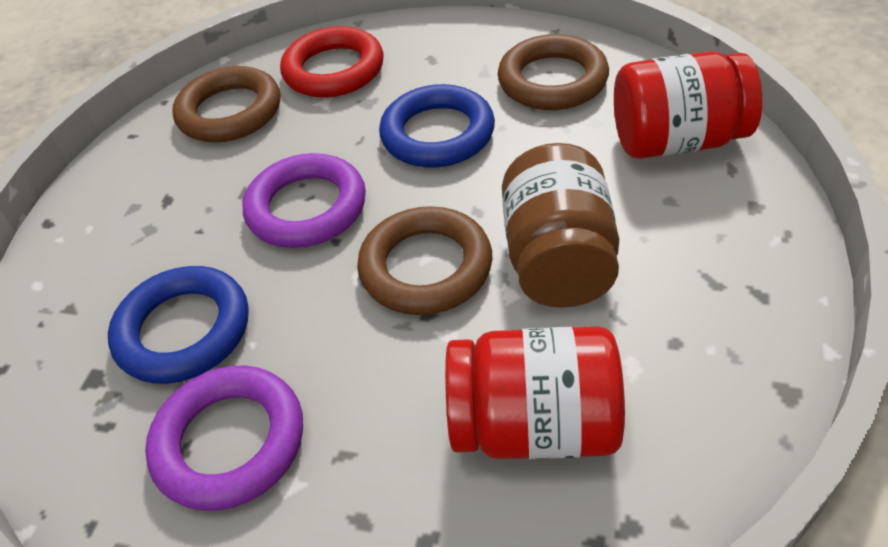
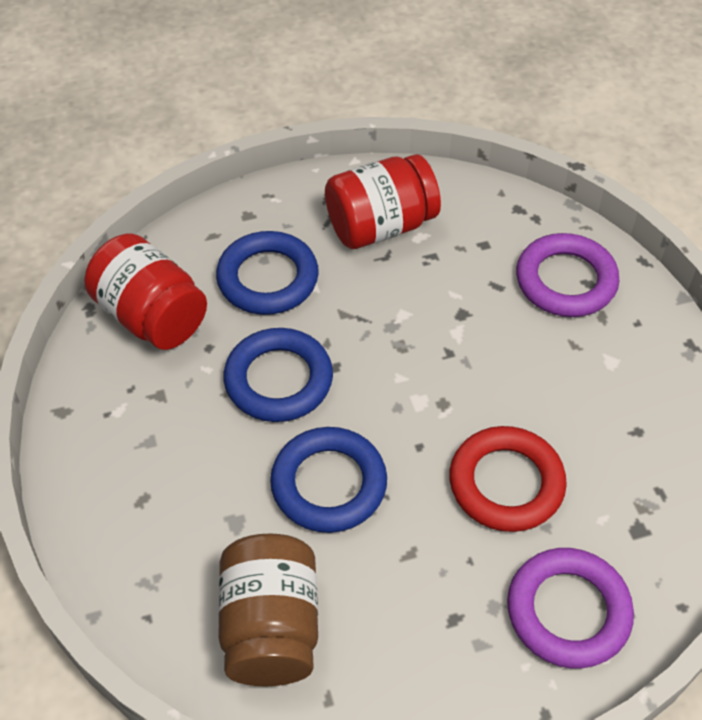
blue ring: [108,266,249,384] [379,84,495,168] = 2 -> [216,231,319,315] [223,328,333,422] [270,427,387,533] = 3
brown ring: [172,66,280,142] [357,206,492,315] [498,34,609,110] = 3 -> none = 0

